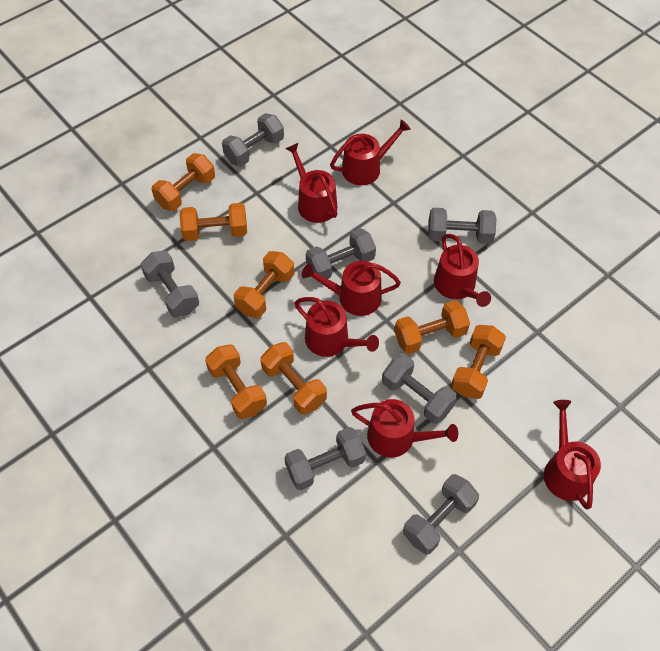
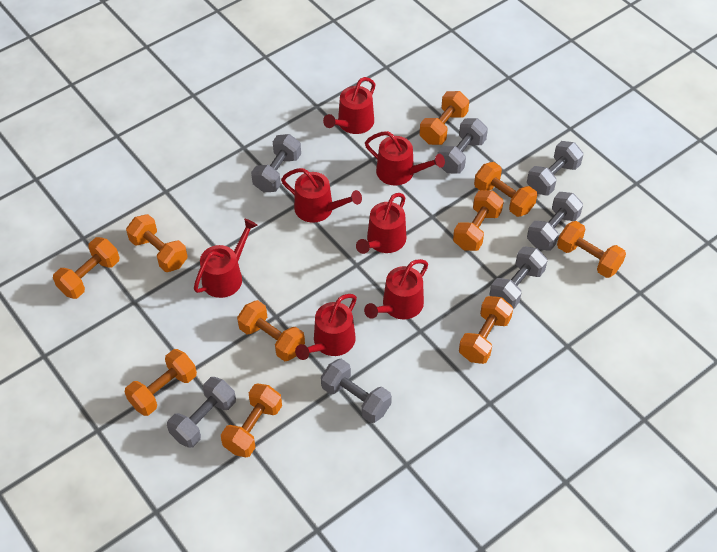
orange dumbbell: [151,153,215,211] [179,203,247,241] [205,344,267,419] [234,251,294,318] [261,342,327,415] [394,300,470,354] [451,325,506,399] = 7 -> [53,237,120,299] [125,349,197,416] [126,214,188,272] [221,384,282,457] [237,300,305,361] [419,91,469,145] [453,190,504,251] [459,296,513,364] [474,162,537,217] [557,221,626,278] = 10

